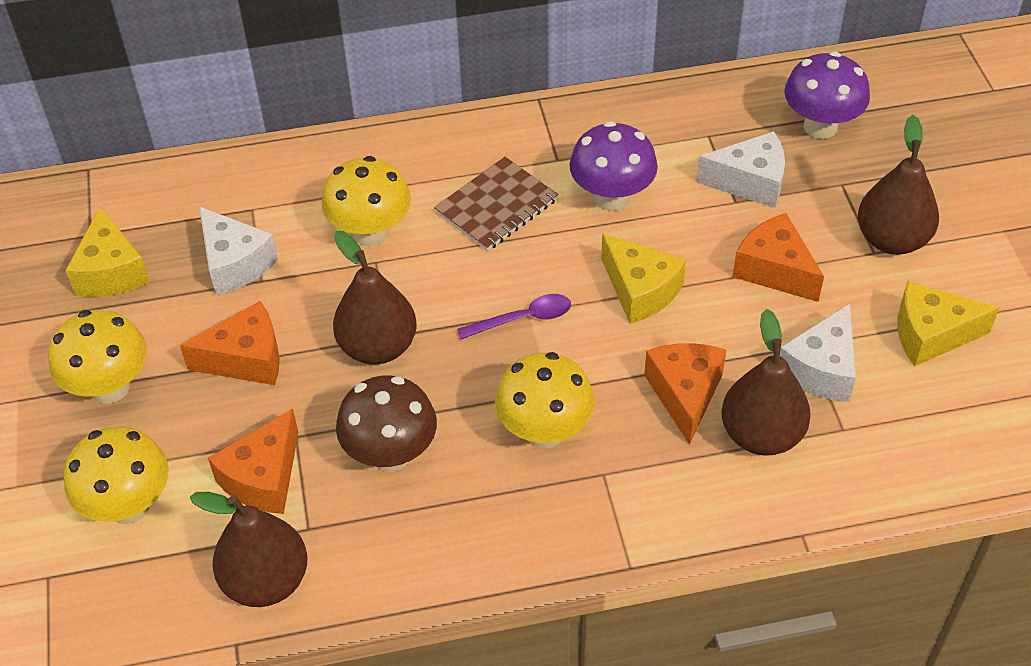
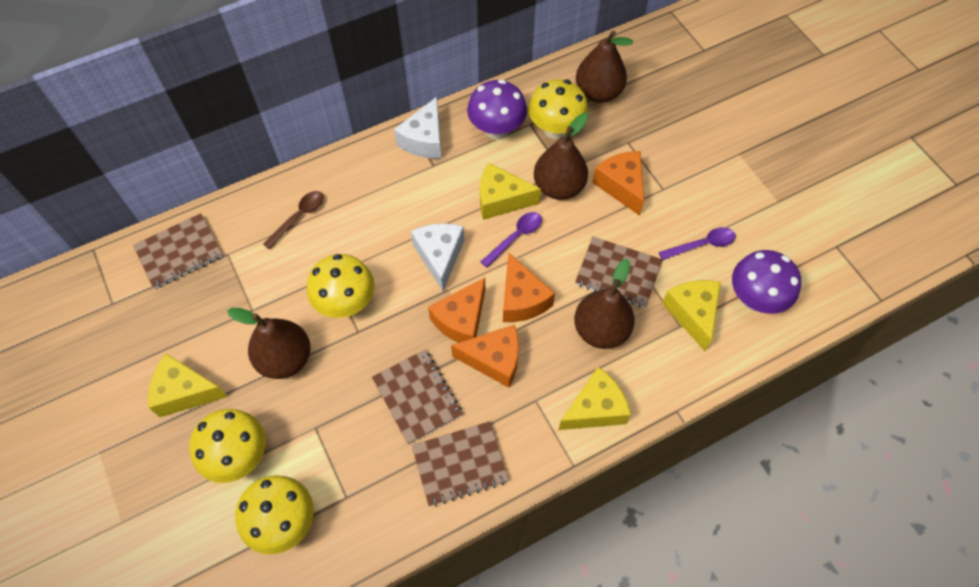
brown mushroom: [336,375,437,472] = 1 -> none = 0
brown notebook: [434,157,558,251] = 1 -> [133,213,223,289] [372,350,463,445] [412,421,509,507] [575,237,662,308] = 4
brown spoon: none = 0 -> [263,191,324,250] = 1
purple spoon: [457,294,571,339] = 1 -> [481,212,542,268] [659,227,736,260] = 2
white cheese: [199,207,279,295] [696,131,785,208] [780,303,856,402] = 3 -> [394,97,441,159] [411,223,464,291] = 2
yellow cheese: [65,206,150,297] [601,233,686,324] [897,281,999,366] = 3 -> [148,353,227,417] [480,163,541,220] [559,367,631,430] [662,280,721,351] = 4

